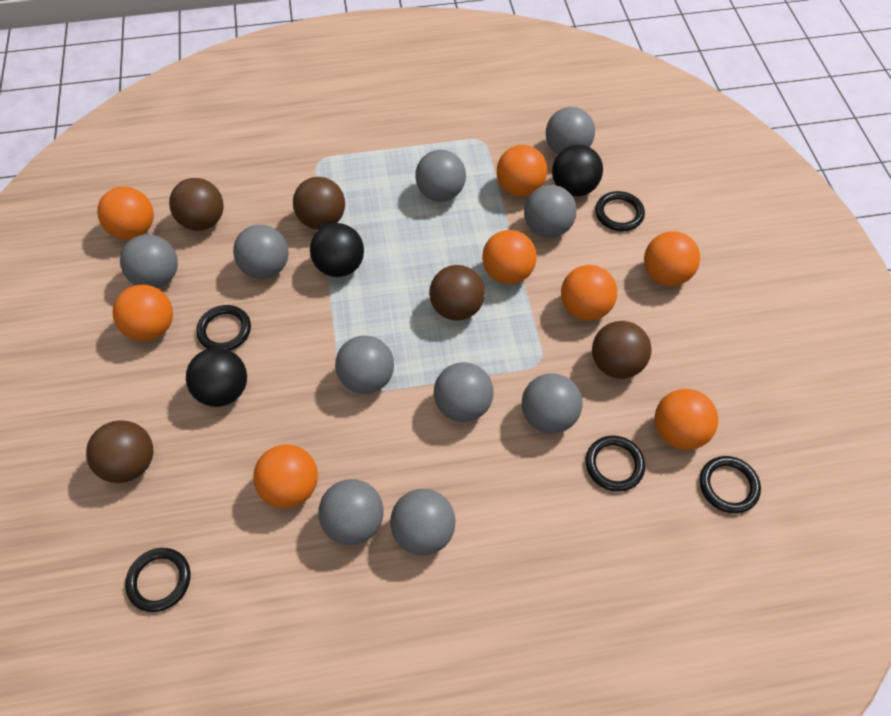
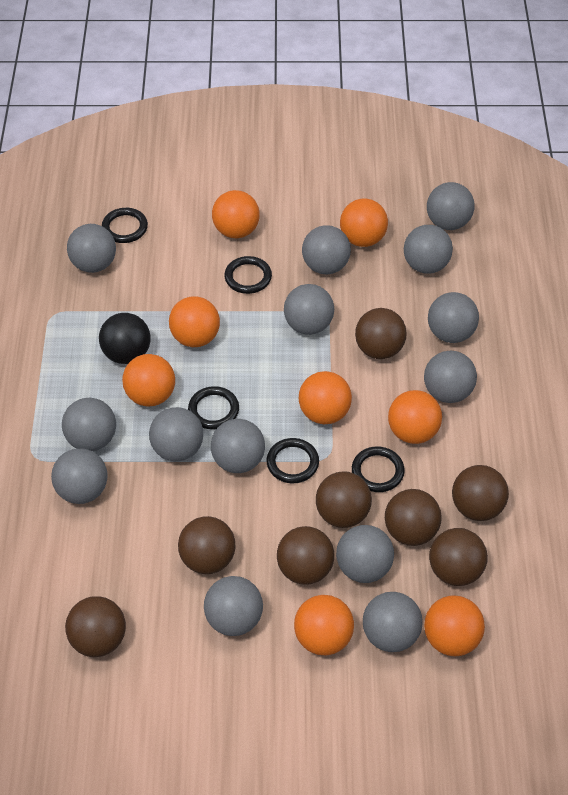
black ball: [186,348,247,407] [310,223,364,277] [552,145,603,196] = 3 -> [99,313,151,364] = 1
brown ball: [86,420,153,483] [169,178,224,231] [293,177,345,230] [429,265,485,321] [592,321,651,379] = 5 -> [65,596,126,657] [178,516,235,574] [277,526,334,585] [316,471,372,528] [355,308,407,359] [385,489,442,546] [429,528,488,586] [452,465,509,521] = 8
grey ball: [120,234,178,288] [233,225,289,279] [318,479,384,545] [335,336,394,394] [390,489,456,555] [415,150,466,202] [434,362,494,422] [522,373,582,434] [524,185,577,238] [546,107,595,154] = 10 -> [51,448,108,504] [62,398,116,451] [67,224,116,273] [149,407,203,461] [204,576,263,636] [211,419,265,473] [284,284,334,335] [302,225,351,274] [336,525,394,583] [363,592,423,652] [404,225,453,274] [424,351,477,403] [427,182,475,230] [428,292,479,343] = 14

